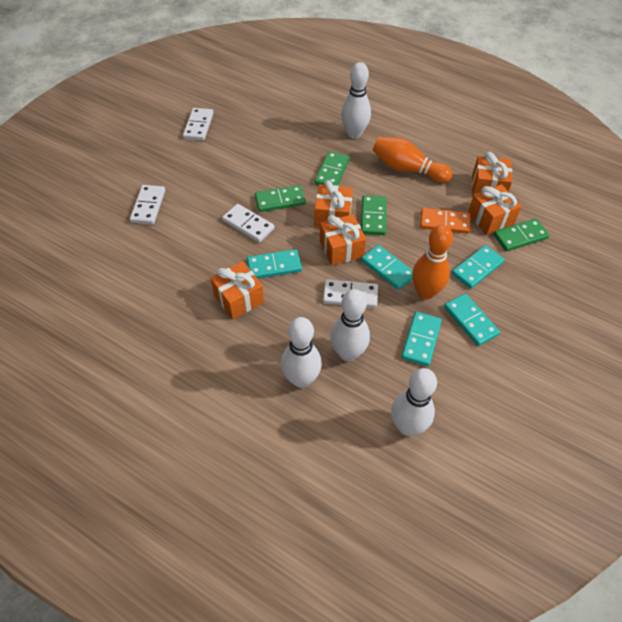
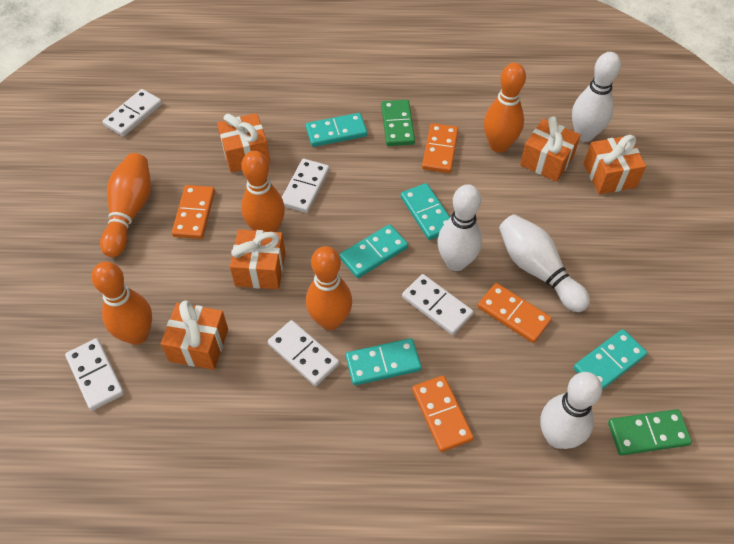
green domino: [255,185,306,212] [314,151,349,186] [361,195,386,235] [493,219,549,251] = 4 -> [381,100,415,146] [608,409,692,455] = 2
orange bowling pin: [373,137,453,183] [412,225,453,300] = 2 -> [92,262,152,345] [100,153,151,257] [241,151,285,232] [306,246,352,330] [484,63,526,153] = 5
orange domino: [420,208,471,234] = 1 -> [172,185,215,239] [412,375,474,452] [422,123,458,173] [478,283,552,343] = 4
white domino: [130,185,165,224] [183,108,214,141] [222,204,275,242] [323,279,378,308] = 4 -> [65,338,124,411] [102,89,162,137] [268,320,340,386] [282,159,330,213] [402,274,473,335] = 5

